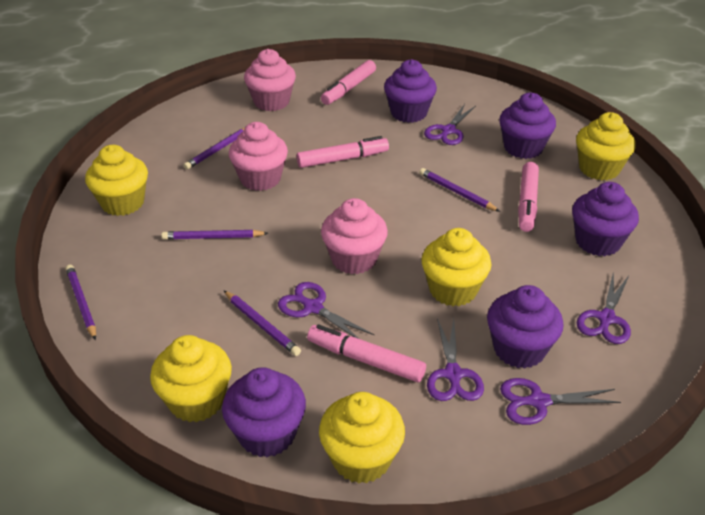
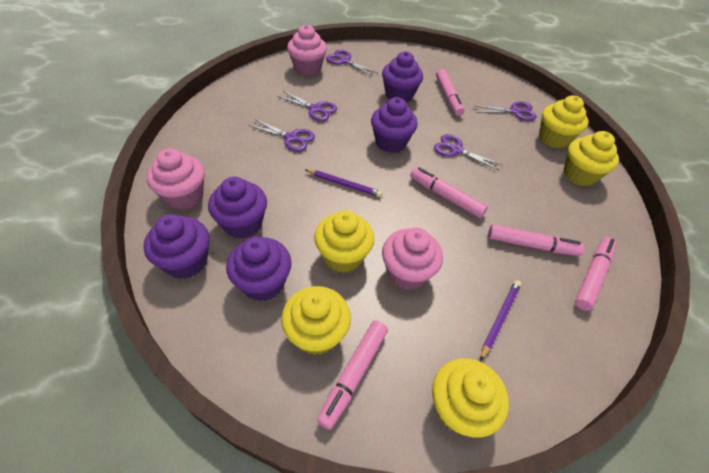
pink marker: [297,136,389,168] [307,324,426,383] [321,60,376,105] [518,162,539,232] = 4 -> [317,320,388,430] [410,167,488,218] [436,69,464,116] [488,224,584,256] [575,237,616,311] = 5
purple pencil: [66,264,96,340] [161,230,268,240] [184,128,245,170] [224,291,301,356] [419,168,500,212] = 5 -> [304,169,382,197] [480,280,521,361] = 2

